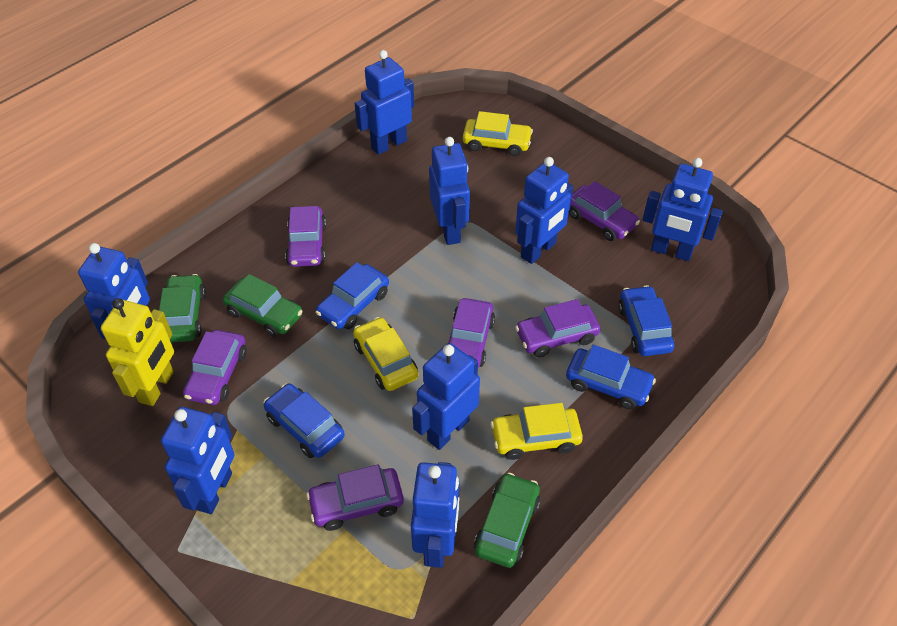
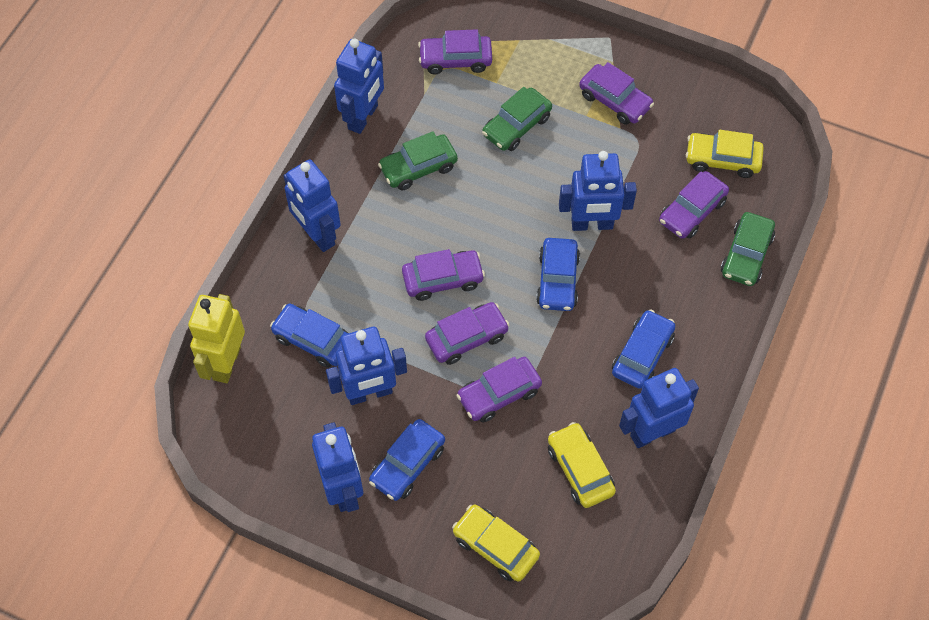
blue robot: [78,243,150,339] [161,407,235,514] [355,50,414,155] [411,462,460,568] [412,343,480,450] [429,137,470,245] [515,157,573,264] [643,158,723,261] = 8 -> [284,159,341,252] [312,422,363,512] [326,327,407,405] [334,38,384,134] [559,151,637,231] [619,368,699,448] = 6

